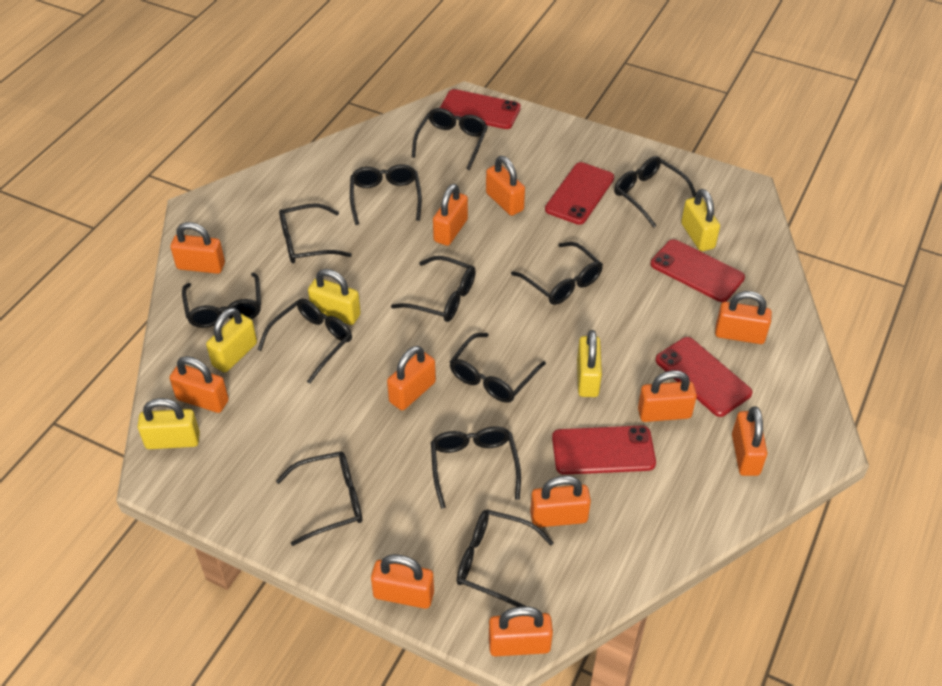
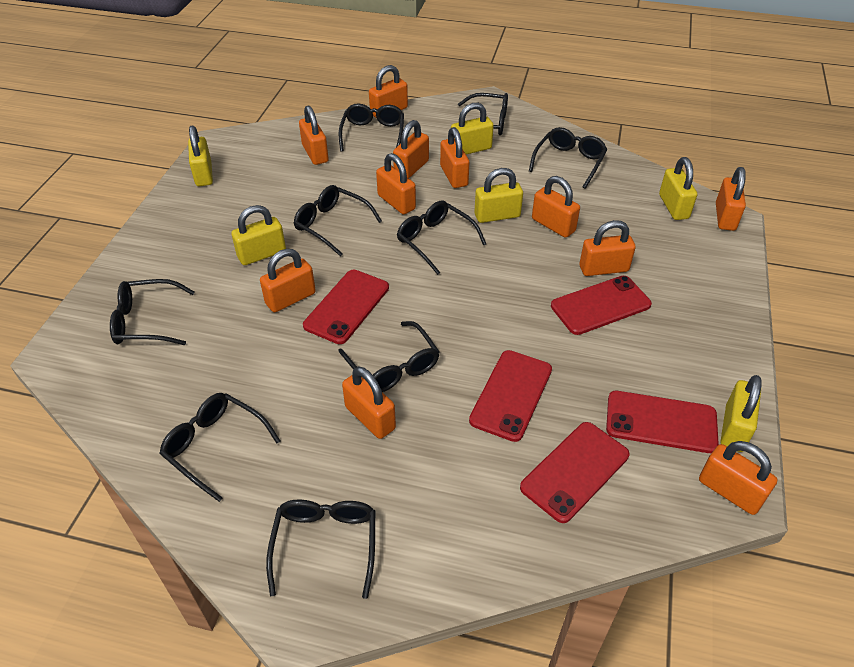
black glasses: [182,272,261,328] [257,298,352,383] [276,451,362,546] [279,203,352,263] [350,164,422,225] [391,256,476,322] [412,108,488,170] [431,426,521,509] [450,333,546,403] [457,509,554,607] [511,242,603,305] [614,156,696,228] = 12 -> [110,279,195,345] [159,393,280,502] [266,499,375,599] [294,185,382,256] [338,321,440,392] [339,103,404,152] [397,200,486,275] [458,93,508,135] [529,127,607,189] = 9
yellow padlock: [138,398,200,449] [206,308,257,372] [308,269,361,325] [577,330,602,397] [681,189,720,251] = 5 -> [188,126,213,186] [231,205,286,265] [451,103,494,155] [474,168,523,223] [659,157,697,220] [721,375,762,452] = 6

